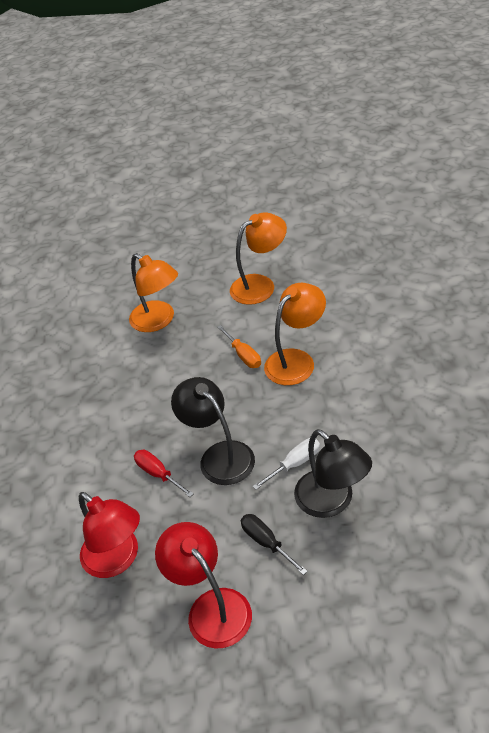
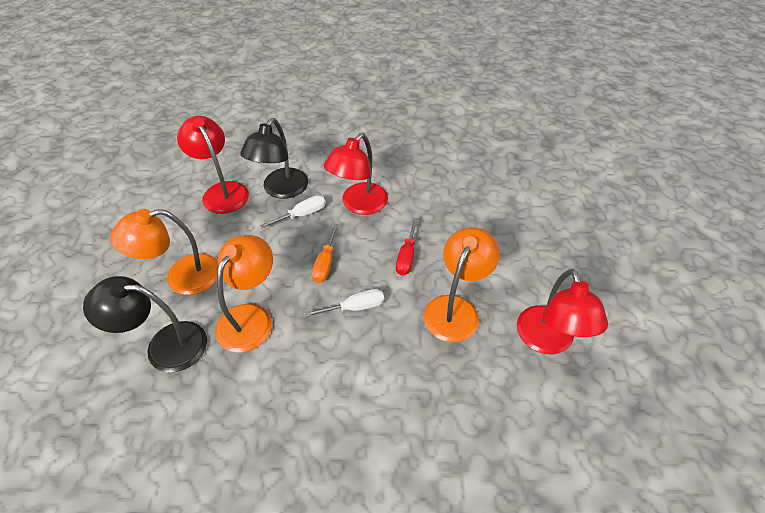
black screwdriver: [241,514,308,575] = 1 -> none = 0
red lamp: [79,492,140,578] [155,522,252,649] = 2 -> [177,116,249,214] [323,133,388,215] [517,269,608,354] = 3
white screwdriver: [253,438,320,490] = 1 -> [260,195,326,228] [304,289,384,317] = 2

